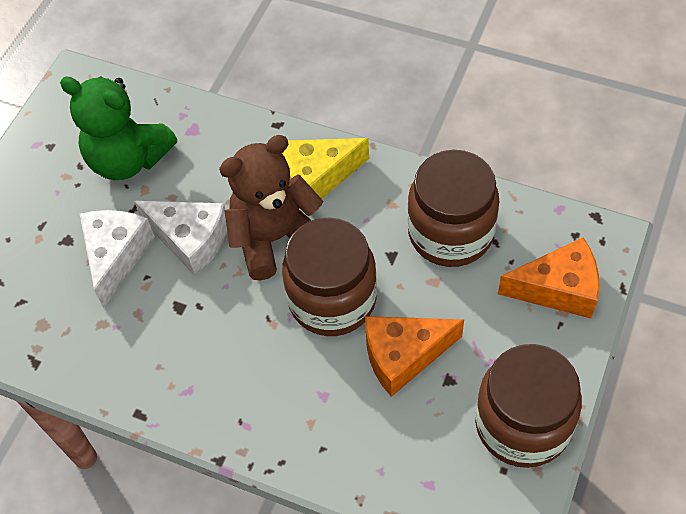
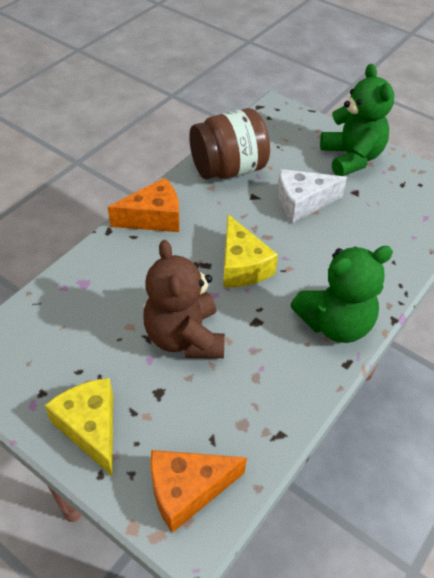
brown jar: [282,217,377,336] [407,150,499,267] [475,344,582,468] = 3 -> [189,108,270,180] = 1
green teddy bear: [60,76,177,180] = 1 -> [291,246,393,343] [320,64,394,176] = 2
white cheese: [80,210,155,308] [134,201,227,276] = 2 -> [277,169,347,223] = 1
yellow cheese: [282,138,369,199] = 1 -> [45,378,113,477] [223,214,278,287] = 2

